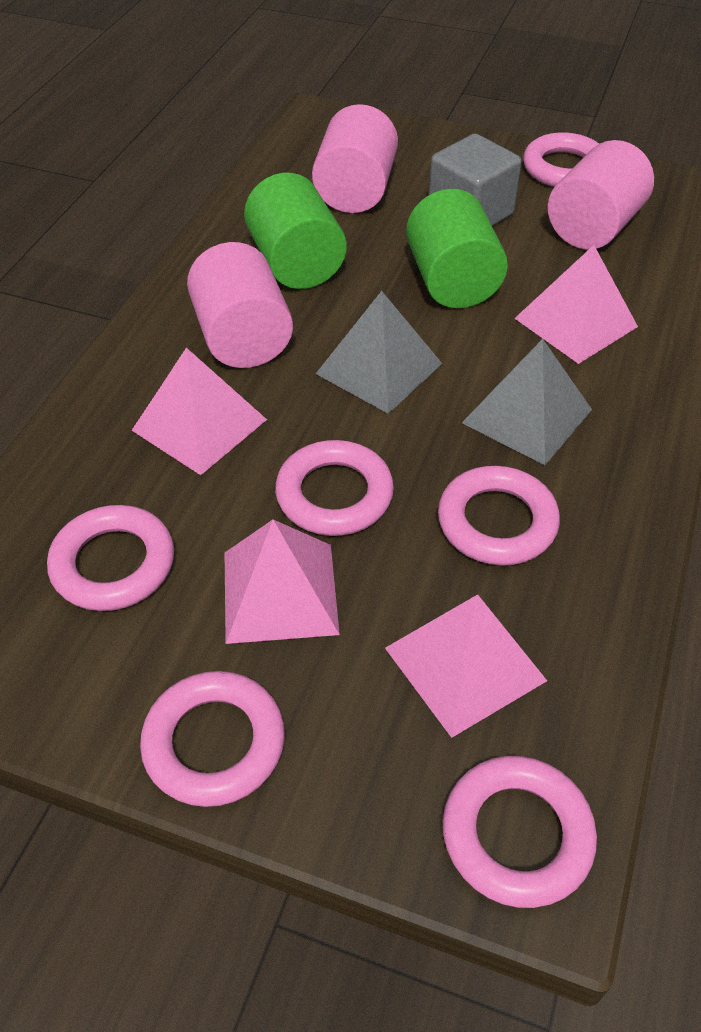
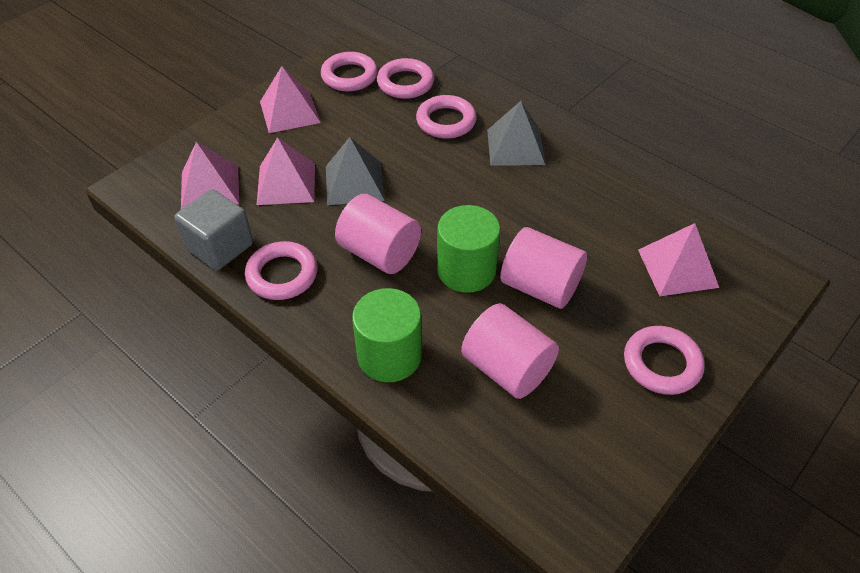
pink ring: [47,505,174,611] [140,671,285,807] [275,440,394,536] [438,466,560,566] [442,756,597,908] [523,132,599,187] = 6 -> [245,241,317,300] [321,52,378,92] [377,58,434,99] [416,95,477,139] [624,326,705,395] = 5

